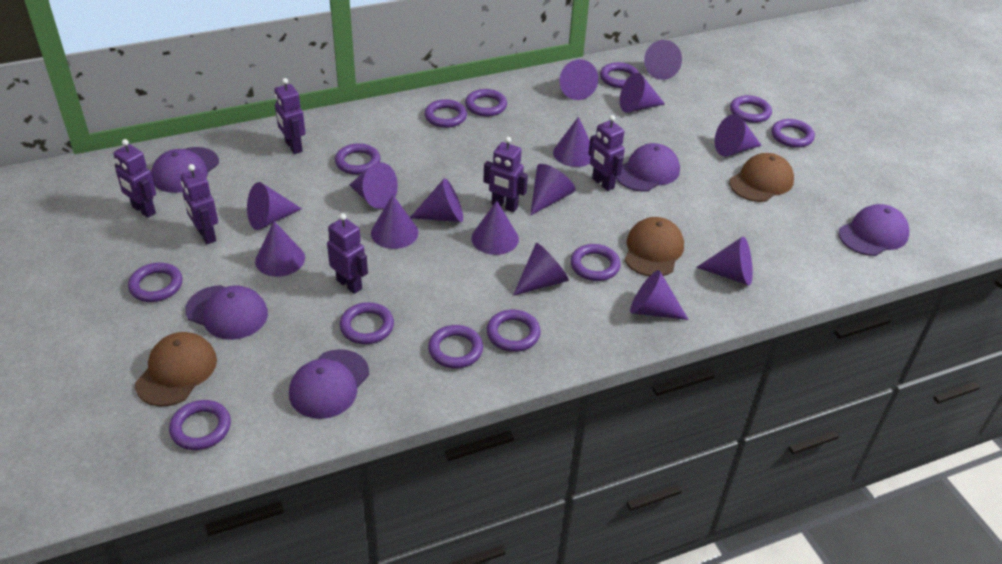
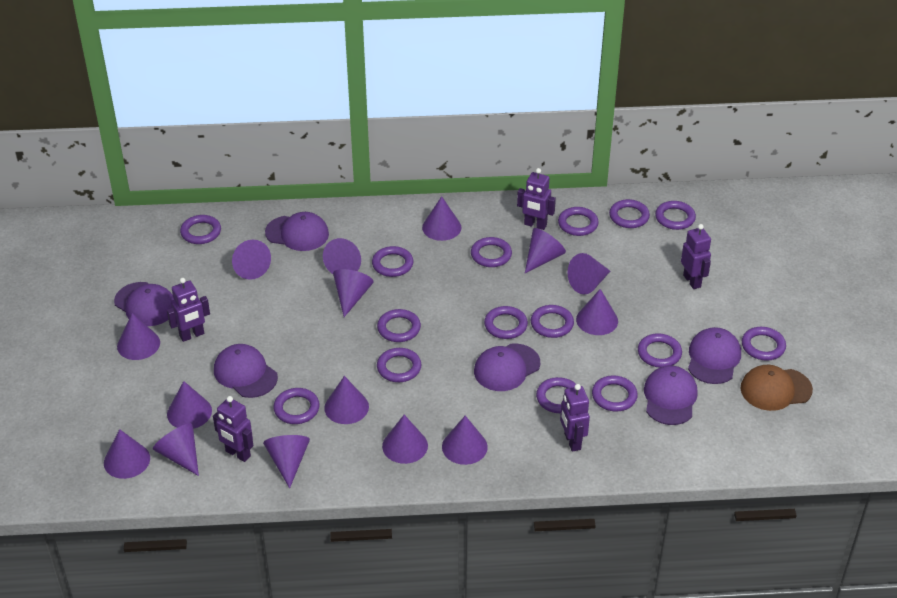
brown cap: [135,332,217,406] [625,217,684,276] [729,153,794,202] = 3 -> [740,365,813,411] = 1
purple cap: [151,147,219,193] [185,285,268,340] [289,349,369,419] [616,143,680,192] [838,204,909,256] = 5 -> [114,282,174,326] [214,344,278,398] [265,212,329,251] [474,344,540,391] [644,366,698,425] [688,327,741,384] = 6
purple ring: [128,263,182,302] [169,400,231,450] [335,143,381,175] [340,302,394,344] [425,99,467,128] [428,325,483,368] [465,89,507,117] [487,310,541,352] [570,244,621,281] [600,62,639,88] [730,95,772,123] [772,119,815,148] = 12 -> [180,215,221,244] [273,388,320,424] [372,246,413,277] [377,309,421,342] [377,348,422,382] [471,237,512,267] [484,306,528,339] [531,305,574,338] [536,377,576,413] [558,207,599,236] [592,375,638,412] [609,199,650,228] [638,334,682,368] [655,201,696,230] [742,327,786,361] = 15
purple robot: [113,139,156,218] [181,164,218,244] [274,78,306,154] [327,213,368,294] [483,137,528,212] [588,115,625,191] = 6 -> [167,278,210,342] [213,396,253,462] [517,168,556,230] [560,384,590,452] [681,224,711,289] = 5

